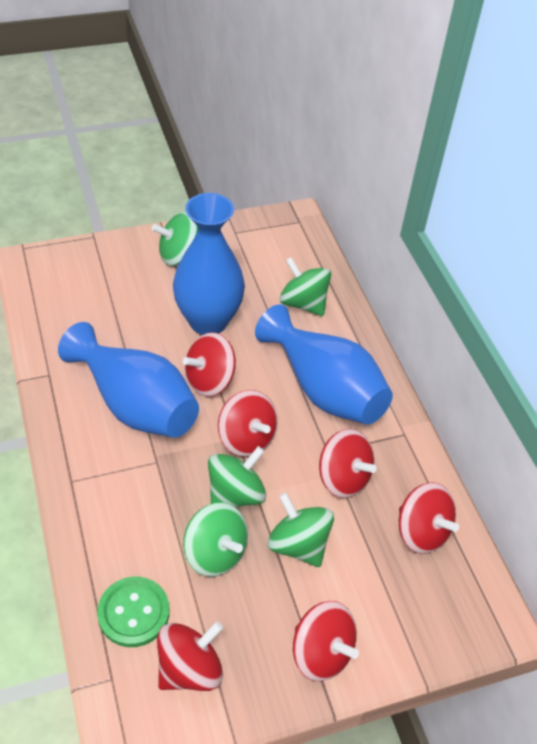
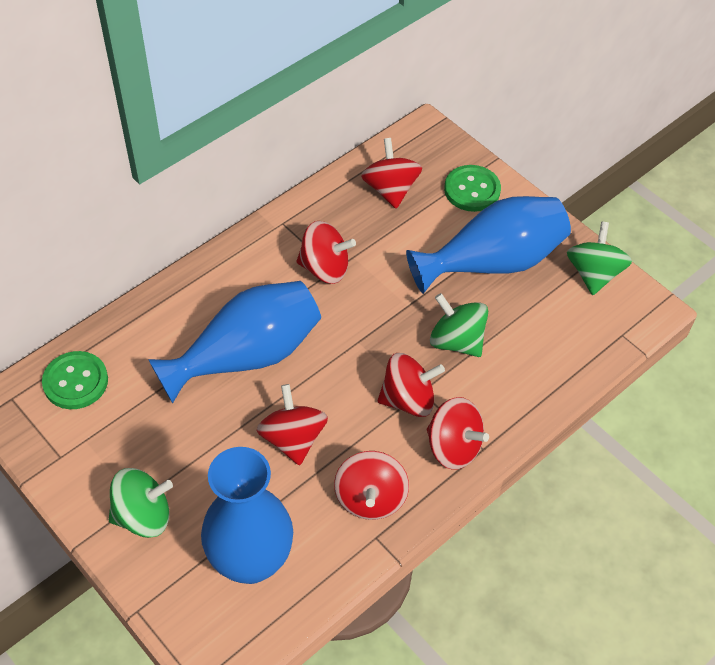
green button: [97,577,169,647] = 1 -> [42,351,108,409] [444,165,501,212] = 2
green spinning top: [152,212,198,265] [183,502,248,577] [208,446,266,507] [268,492,334,567] [280,257,331,316] = 5 -> [109,468,173,538] [430,293,488,357] [567,221,632,295] = 3

